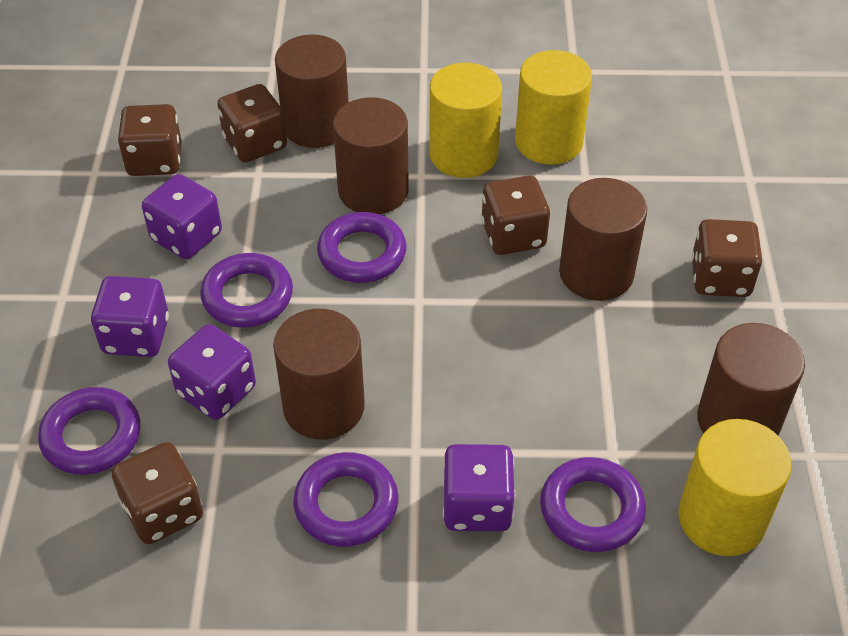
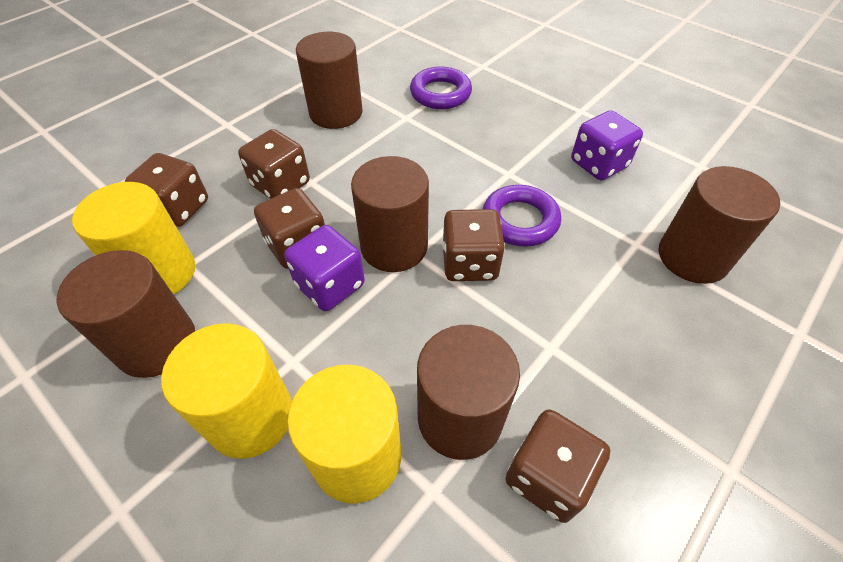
purple dice: [91,276,169,357] [142,174,222,259] [168,324,256,420] [443,444,515,532] = 4 -> [284,225,365,311] [571,110,643,180] = 2
purple ring: [38,387,140,475] [200,253,293,328] [293,452,398,547] [317,212,407,283] [540,457,646,552] = 5 -> [410,67,472,109] [483,185,561,247] = 2

